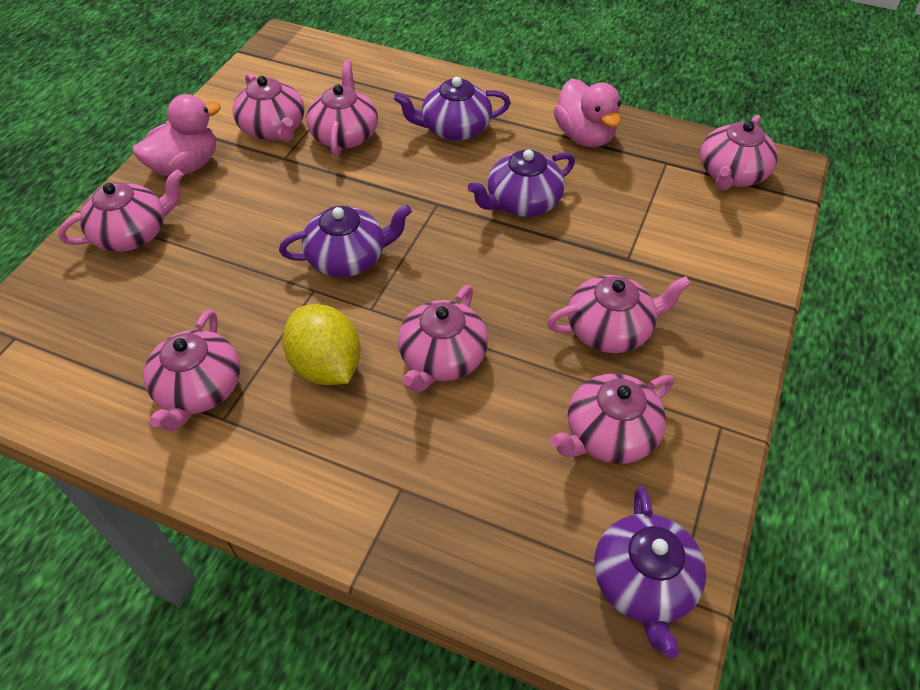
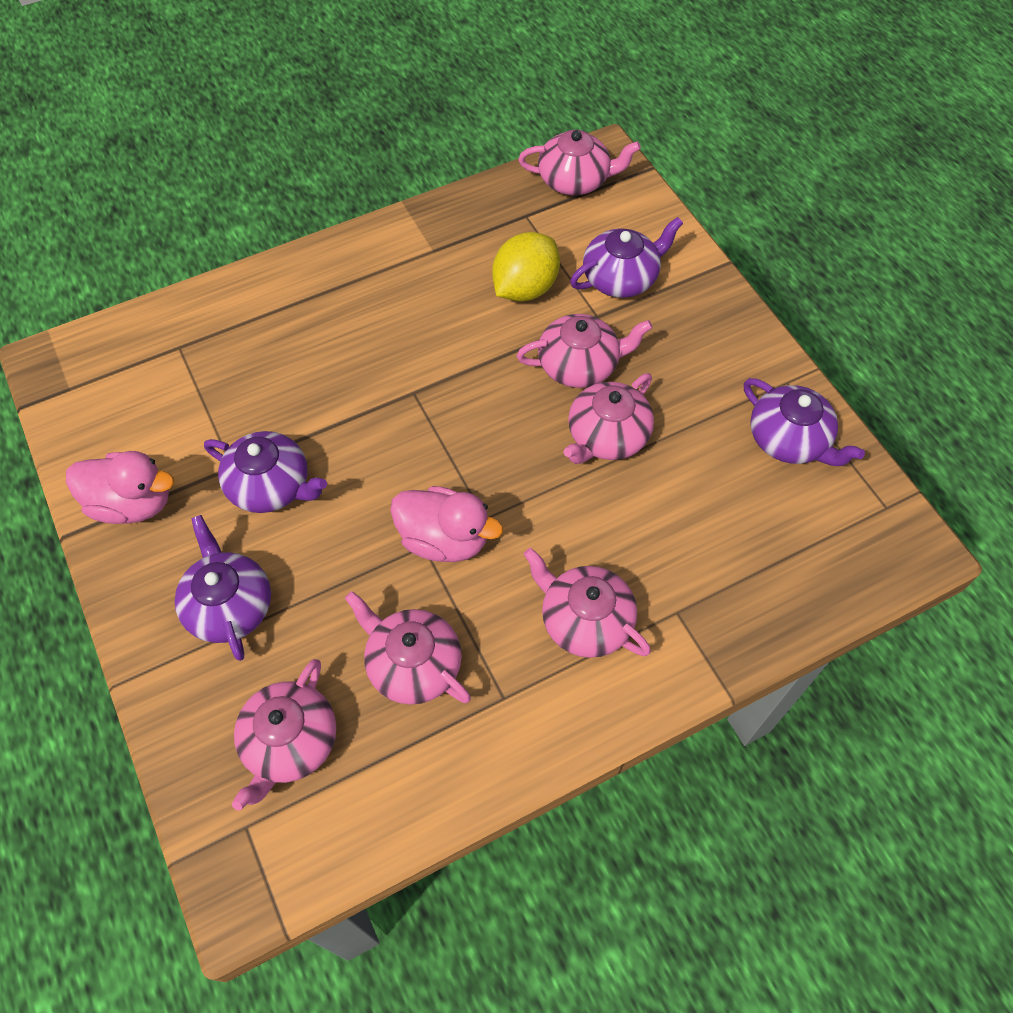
pink teapot: [58,169,183,252] [144,310,240,431] [233,72,304,142] [306,60,378,157] [398,285,488,393] [547,275,691,353] [550,374,674,464] [700,115,778,190] = 8 -> [232,659,336,811] [345,591,471,705] [517,314,653,388] [518,130,641,195] [523,548,651,658] [563,373,654,464] = 6

